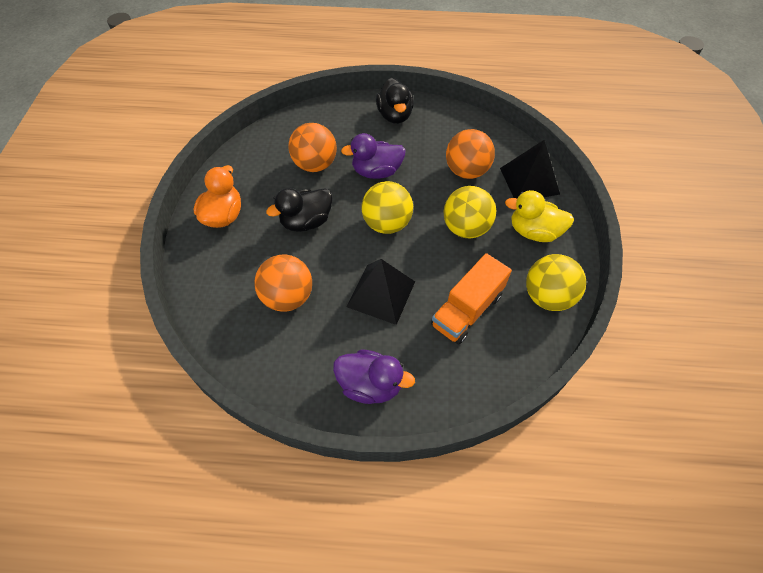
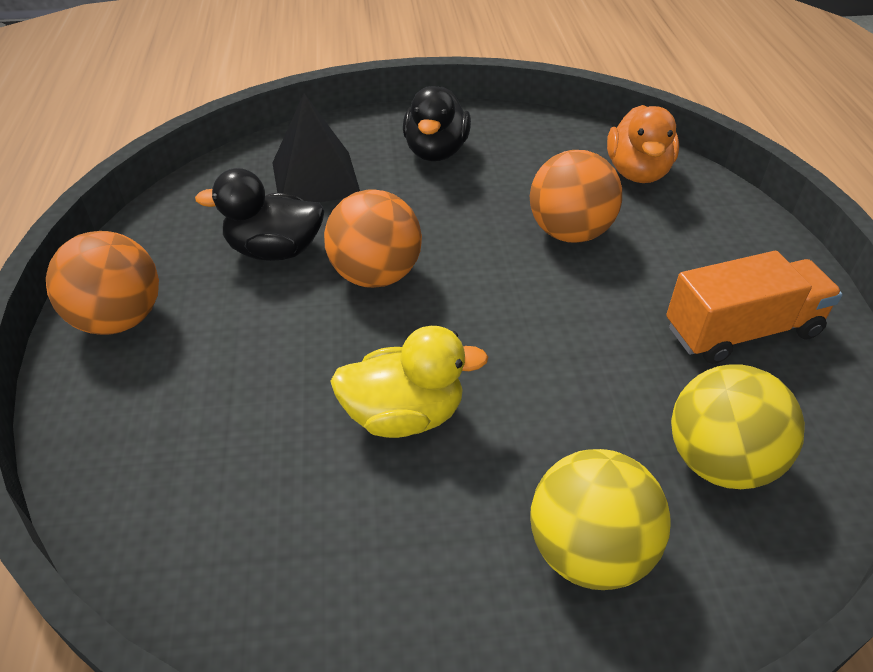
black pyramid: [346,259,415,325] [500,140,560,198] = 2 -> [272,93,360,202] = 1
purple duck: [333,349,415,404] [341,133,406,179] = 2 -> none = 0
yellow ball: [362,181,413,234] [443,186,496,238] [526,254,586,311] = 3 -> [531,449,671,590] [671,364,805,489] = 2

